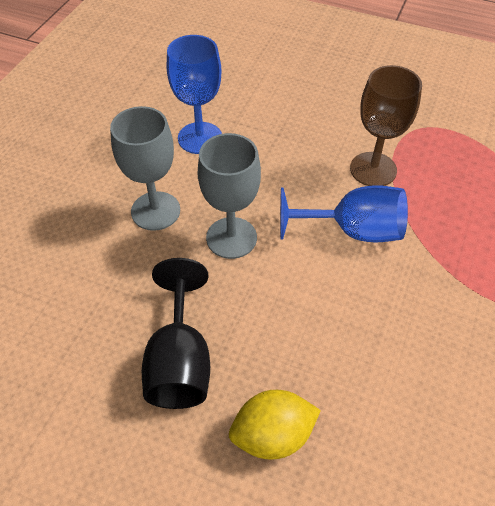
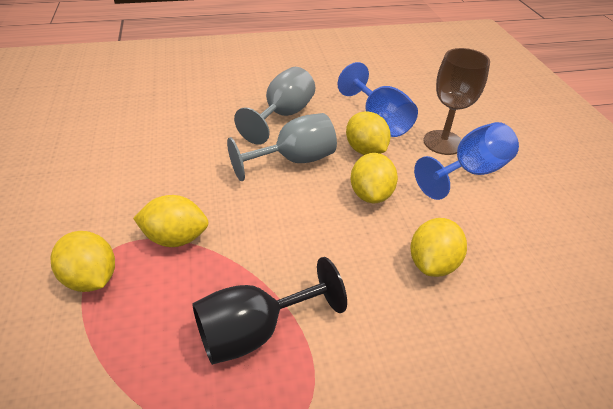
yellow lemon: [229,390,321,460] = 1 -> [51,231,115,292] [133,195,209,247] [346,111,391,155] [350,153,398,203] [411,218,467,277] = 5

